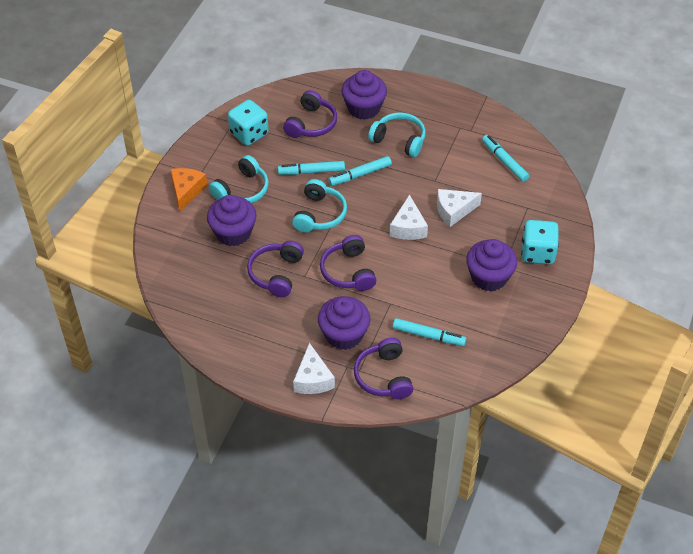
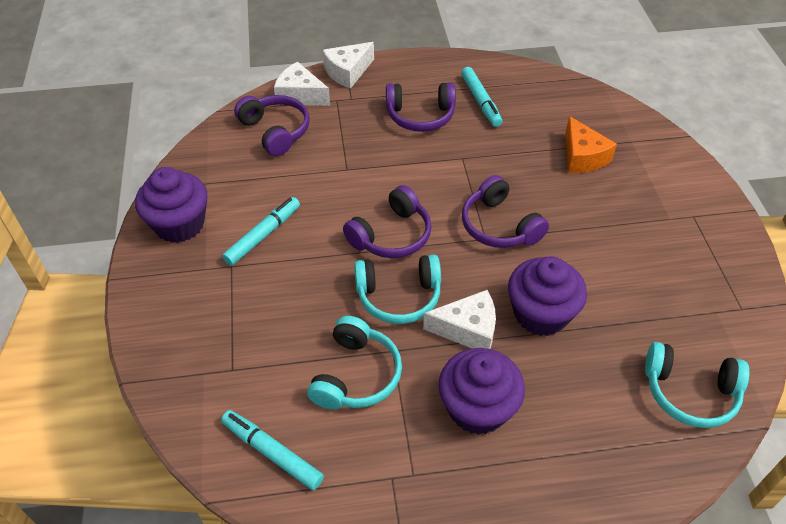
purple cupcake: [207,195,256,246] [318,296,370,350] [342,70,387,120] [466,239,517,291] = 4 -> [135,167,207,243] [438,348,525,435] [508,256,587,336] = 3
turquoise dice: [228,100,269,146] [521,220,559,264] = 2 -> none = 0
turquoise marker: [278,161,345,175] [328,156,392,186] [393,318,466,346] [482,135,529,182] = 4 -> [221,410,324,490] [222,197,300,266] [461,67,503,127] = 3

